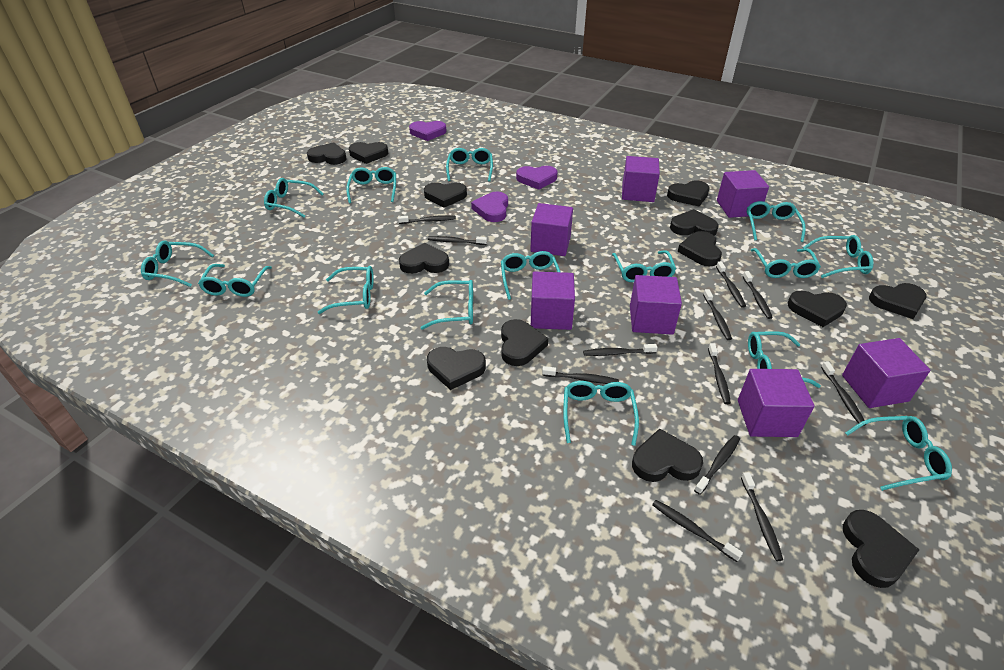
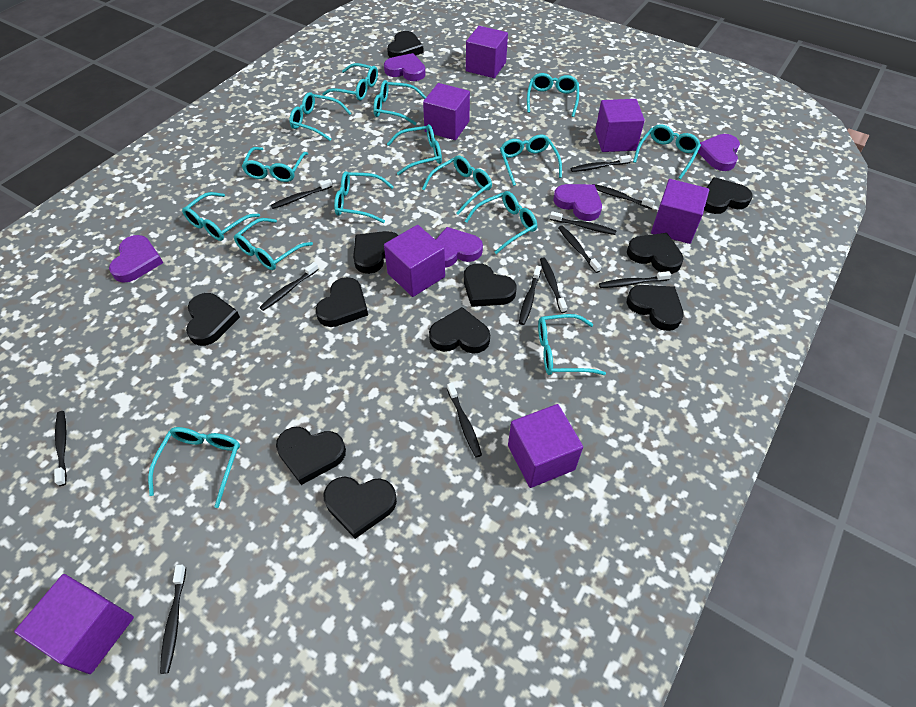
black heart: [307,142,347,165] [349,142,389,164] [399,243,449,274] [424,182,467,208] [427,347,486,390] [501,319,548,366] [632,428,703,482] [667,180,710,207] [670,209,719,236] [678,231,722,267] [788,291,847,327] [843,510,919,588] [869,283,927,319] = 13 -> [186,293,240,346] [276,427,346,485] [316,277,368,327] [324,477,397,539] [353,231,398,274] [387,31,424,58] [429,307,490,354] [464,263,516,307] [627,233,684,274] [627,285,684,331] [704,177,752,214] = 11
purple heart: [409,121,447,141] [471,192,508,222] [516,166,558,190] = 3 -> [109,235,163,283] [384,53,426,81] [436,227,483,268] [553,184,602,221] [698,134,740,171] = 5

